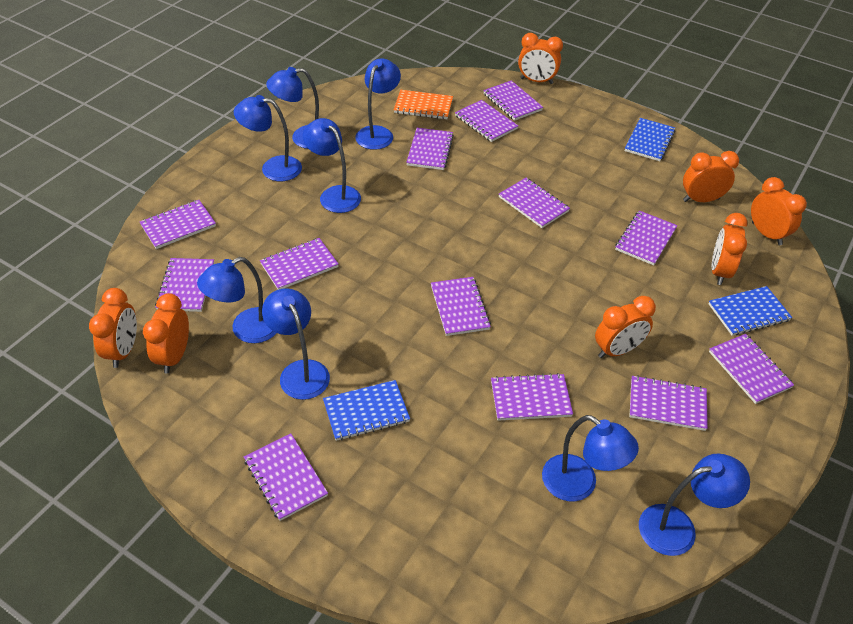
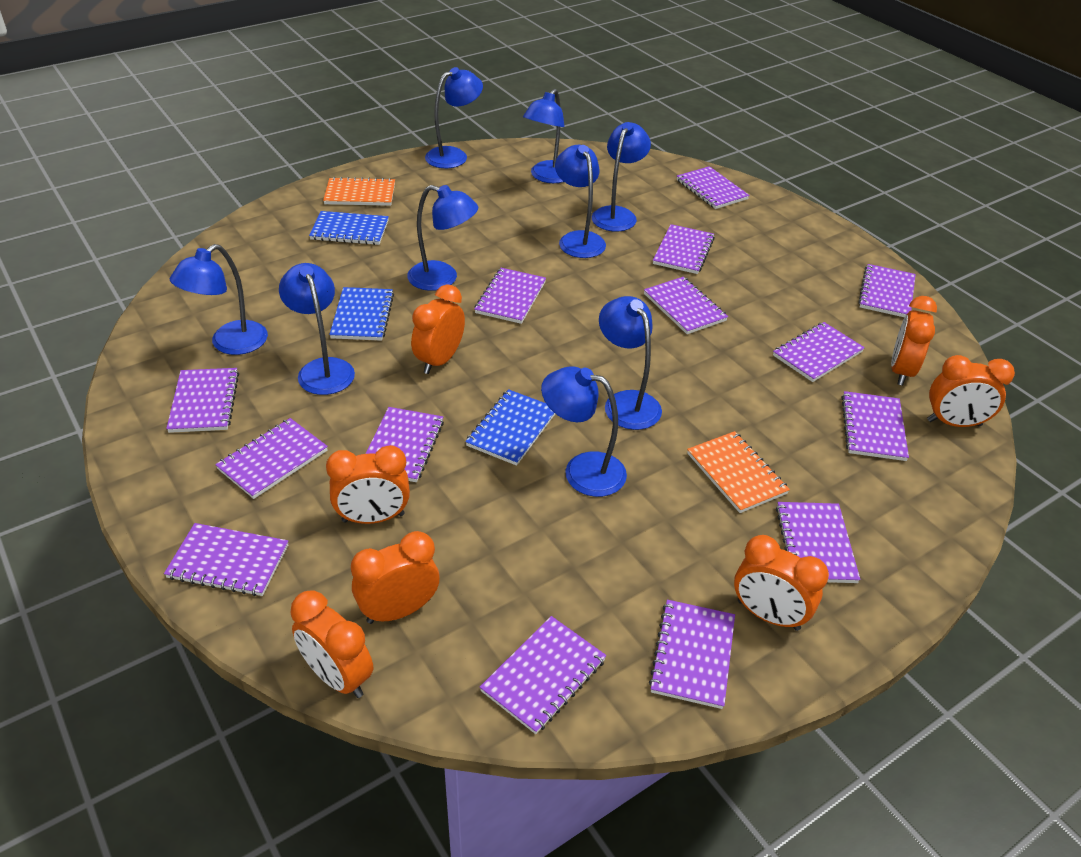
blue lamp: [197,257,276,343] [234,95,302,181] [262,288,330,400] [266,67,319,149] [303,118,361,213] [355,58,401,150] [542,415,639,501] [639,454,750,556] = 8 -> [170,244,268,355] [279,263,355,395] [407,185,478,291] [425,67,483,168] [523,89,564,183] [541,366,627,497] [555,145,606,258] [592,122,651,232] [599,296,662,430] = 9
orange notebook: [394,90,453,119] = 1 -> [323,177,395,206] [687,431,790,513] = 2
purple notebook: [140,200,216,249] [155,258,214,312] [244,433,328,521] [260,238,338,290] [406,128,454,170] [431,277,491,336] [455,100,518,142] [483,80,543,121] [491,373,573,421] [499,178,570,228] [615,211,678,265] [629,375,708,431] [709,334,794,404] = 13 -> [164,523,288,596] [166,368,239,433] [215,418,328,499] [365,407,444,482] [474,268,546,324] [480,616,607,734] [644,277,728,334] [649,600,735,709] [653,224,715,274] [677,166,750,209] [773,322,865,382] [776,502,861,583] [842,391,909,461] [858,264,916,317] = 14

